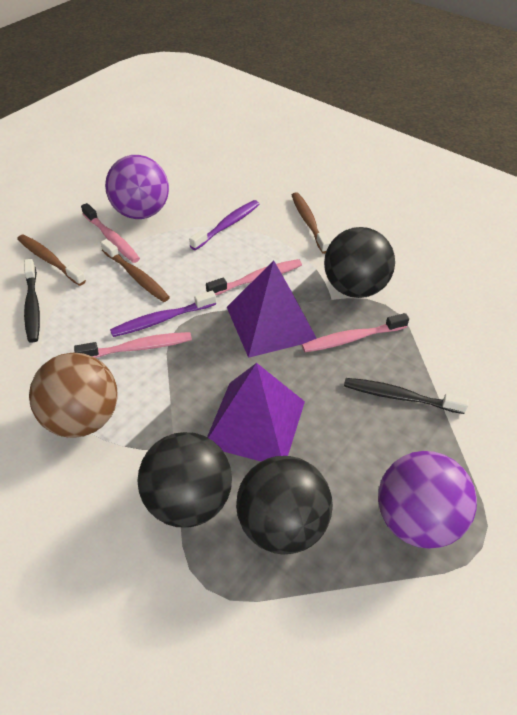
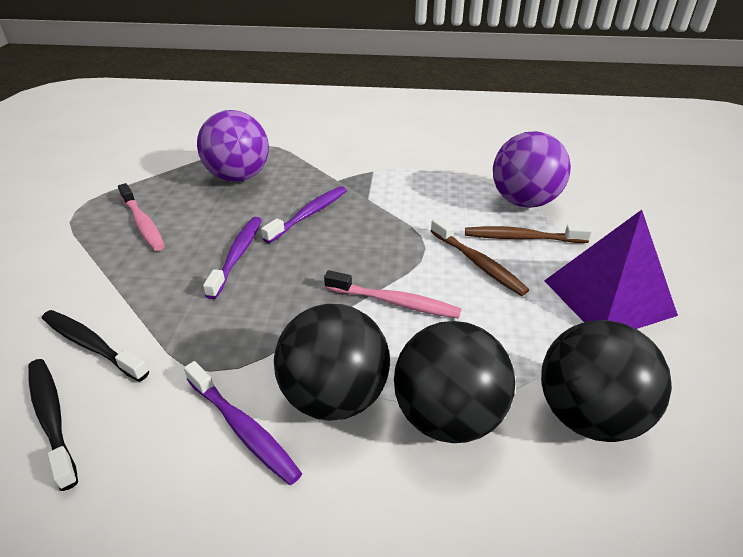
brown ball: [29,353,118,438] = 1 -> none = 0
brown toothbrush: [17,234,86,286] [101,239,170,302] [292,192,330,254] = 3 -> [431,218,529,296] [465,225,592,243] = 2
pink toothbrush: [74,332,192,358] [81,203,140,263] [206,259,302,295] [302,313,409,352] = 4 -> [118,183,165,251] [324,270,462,318] = 2
purple pyramid: [207,363,305,461] [227,260,317,358] = 2 -> [544,210,678,329] = 1
purple toothbrush: [110,291,216,337] [189,200,259,250] = 2 -> [184,361,302,485] [203,217,262,299] [261,186,347,243] = 3

